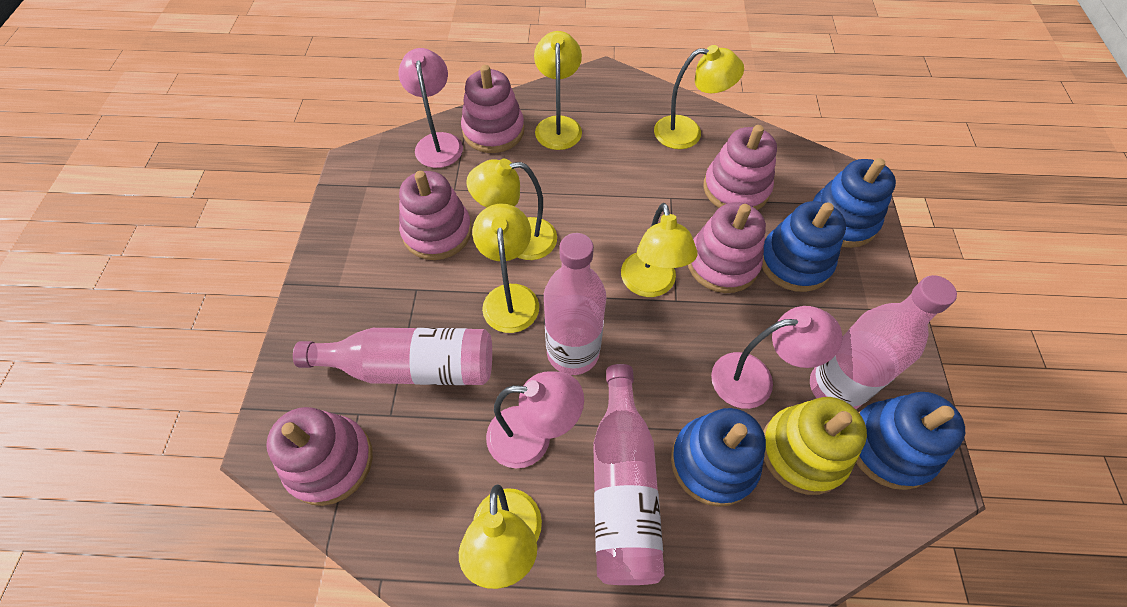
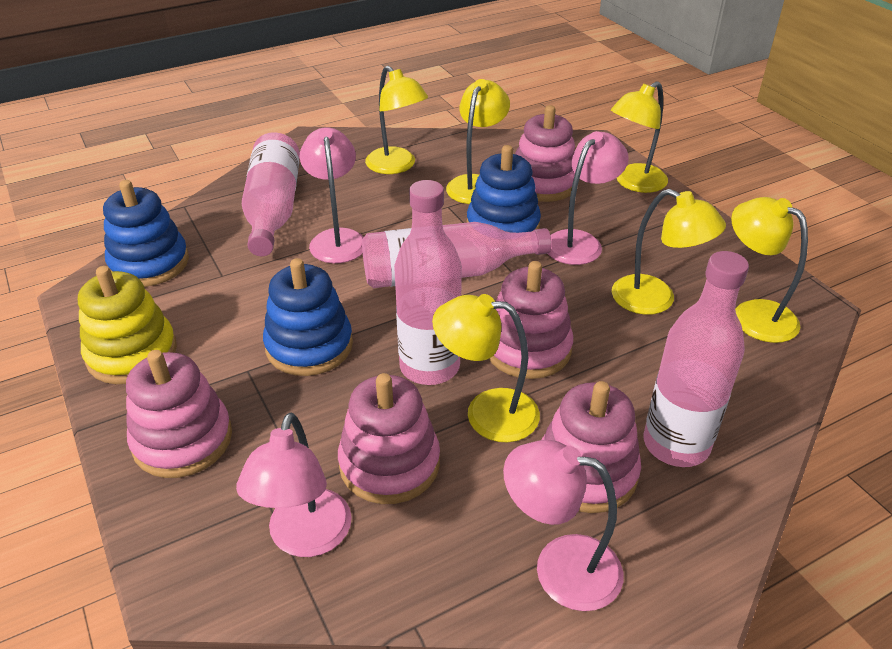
blue stacking toy: [671,408,766,507] [762,201,846,292] [813,158,896,248] [856,392,965,490] = 4 -> [103,180,189,287] [263,258,353,376] [467,145,541,233] = 3
pink lamp: [398,48,463,168] [486,371,584,468] [711,306,842,409] = 3 -> [236,412,352,557] [300,127,364,263] [503,440,623,611] [548,131,629,265] = 4

